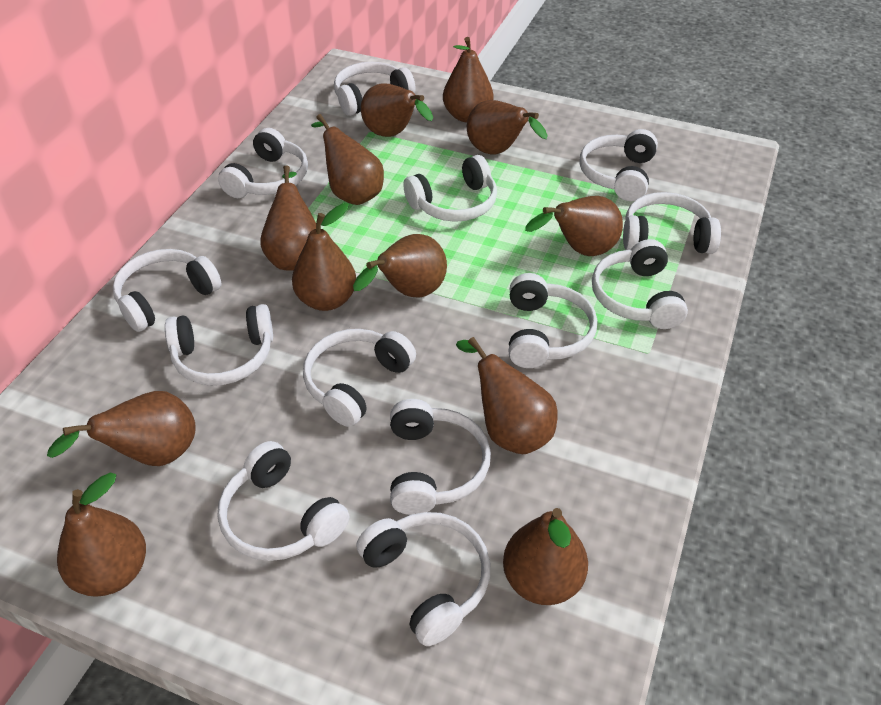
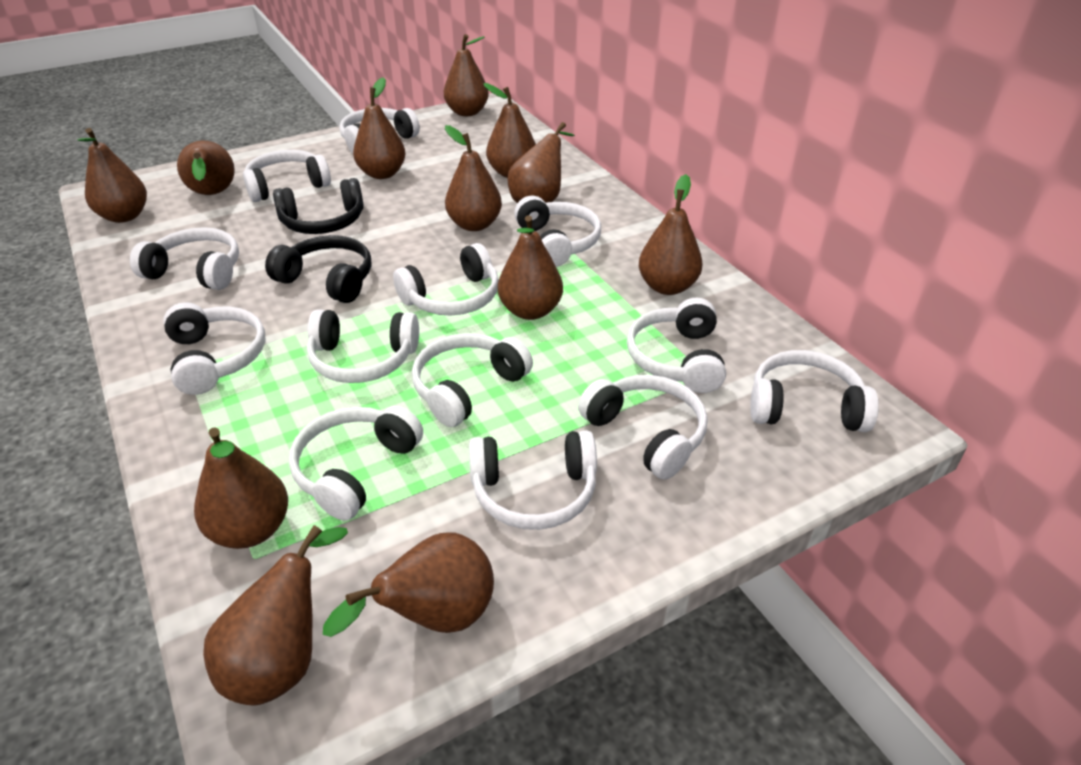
black headphones: none = 0 -> [265,235,371,303] [273,178,364,234] = 2

